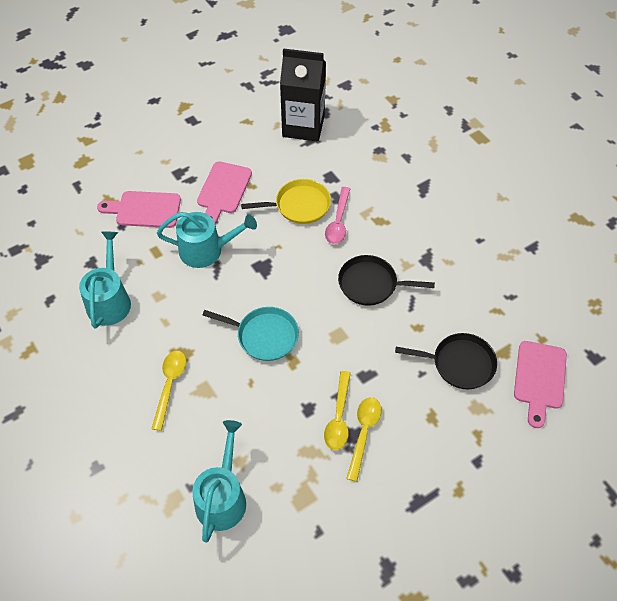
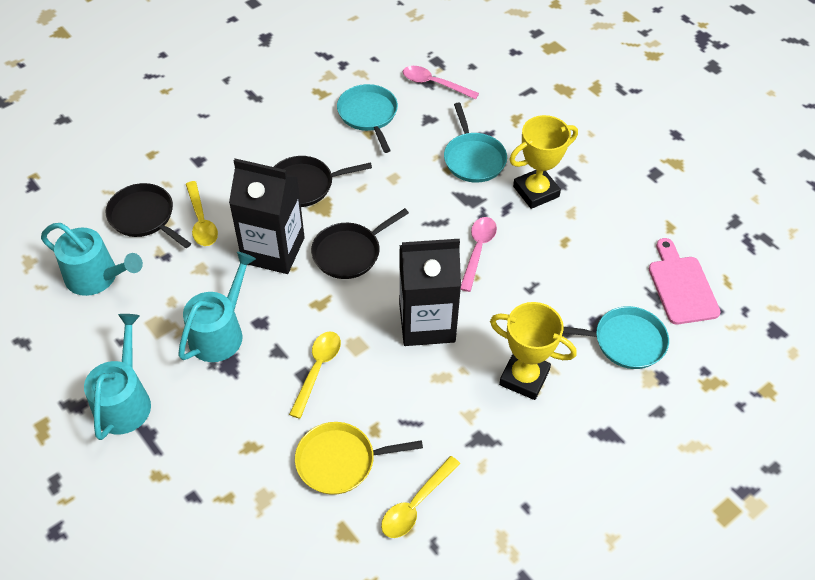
black carton: [280,48,326,142] = 1 -> [229,158,305,274] [399,239,461,346] = 2
black pan: [338,255,435,306] [395,333,497,389] = 2 -> [106,183,191,248] [274,156,372,207] [311,208,409,279] = 3
pink cutting board: [97,191,181,228] [197,161,252,224] [514,341,567,428] = 3 -> [649,238,721,325] = 1
pink spoon: [325,187,350,244] = 1 -> [403,66,479,100] [461,217,497,292] = 2
turquoise pan: [203,307,299,361] = 1 -> [337,84,398,153] [444,103,507,183] [563,306,669,369] = 3
yellow trophy: none = 0 -> [490,302,577,400] [509,115,578,209] = 2

